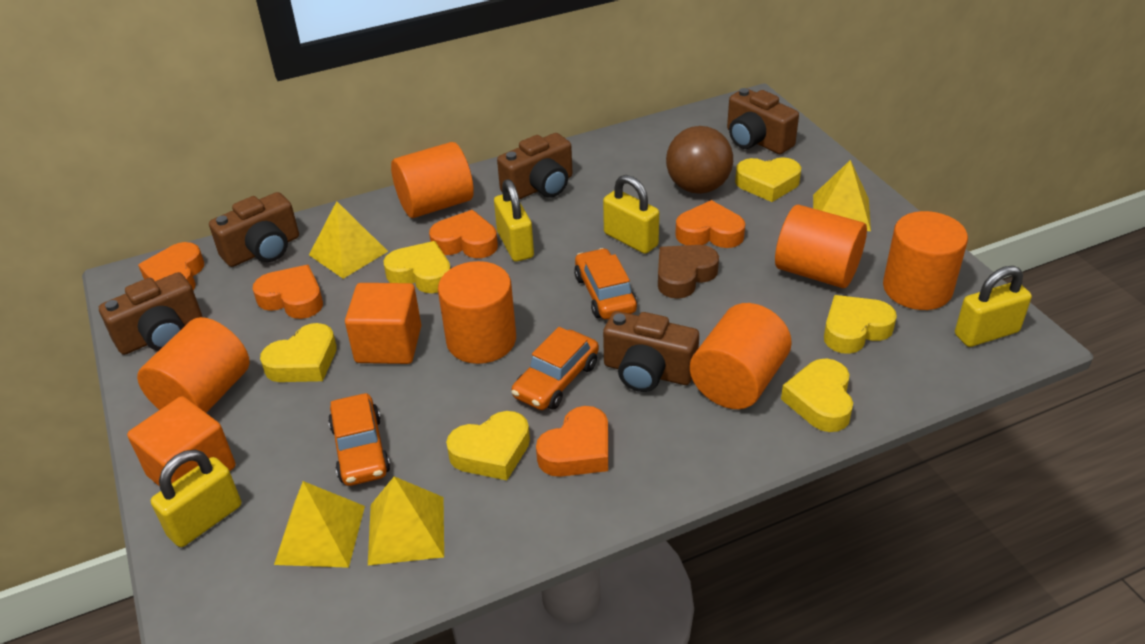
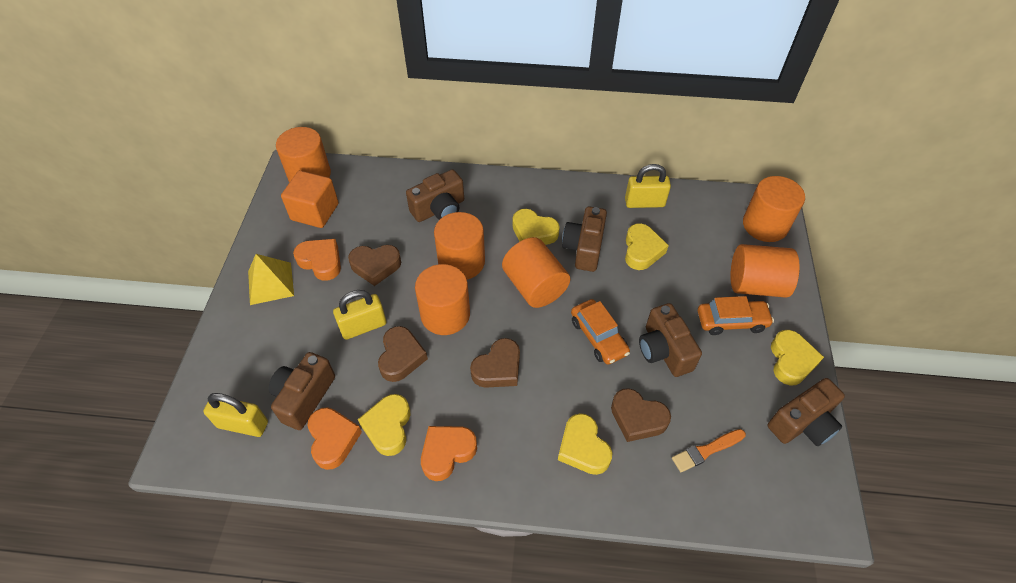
brown ball: [666,126,733,194] = 1 -> none = 0
brown heart: [658,245,719,299] = 1 -> [348,245,401,286] [378,326,428,382] [470,338,520,388] [611,388,671,442] = 4
orange brush: none = 0 -> [672,429,746,472] = 1
orange car: [328,393,390,486] [511,327,599,410] [574,248,637,319] = 3 -> [571,299,630,365] [698,296,774,335] = 2
orange cube: [127,396,235,486] [345,283,421,364] = 2 -> [281,170,339,228] = 1
orange heart: [138,242,204,290] [253,265,323,319] [429,210,498,258] [536,406,608,477] [675,200,745,248] = 5 -> [293,239,341,281] [307,407,362,470] [421,426,477,481] = 3
yellow heart: [260,323,337,382] [384,241,451,293] [446,411,530,480] [735,157,801,202] [781,358,853,432] [824,295,897,354] = 6 -> [358,394,411,456] [513,209,560,245] [558,413,612,475] [625,223,669,270] [771,330,824,386] = 5
yellow padlock: [151,450,241,547] [494,179,534,262] [603,175,659,254] [955,266,1032,347] = 4 -> [203,393,268,437] [333,290,386,340] [625,164,671,208] = 3
yellow pyramid: [274,481,365,568] [309,201,388,279] [368,476,444,565] [813,160,871,231] = 4 -> [248,254,294,305] = 1

